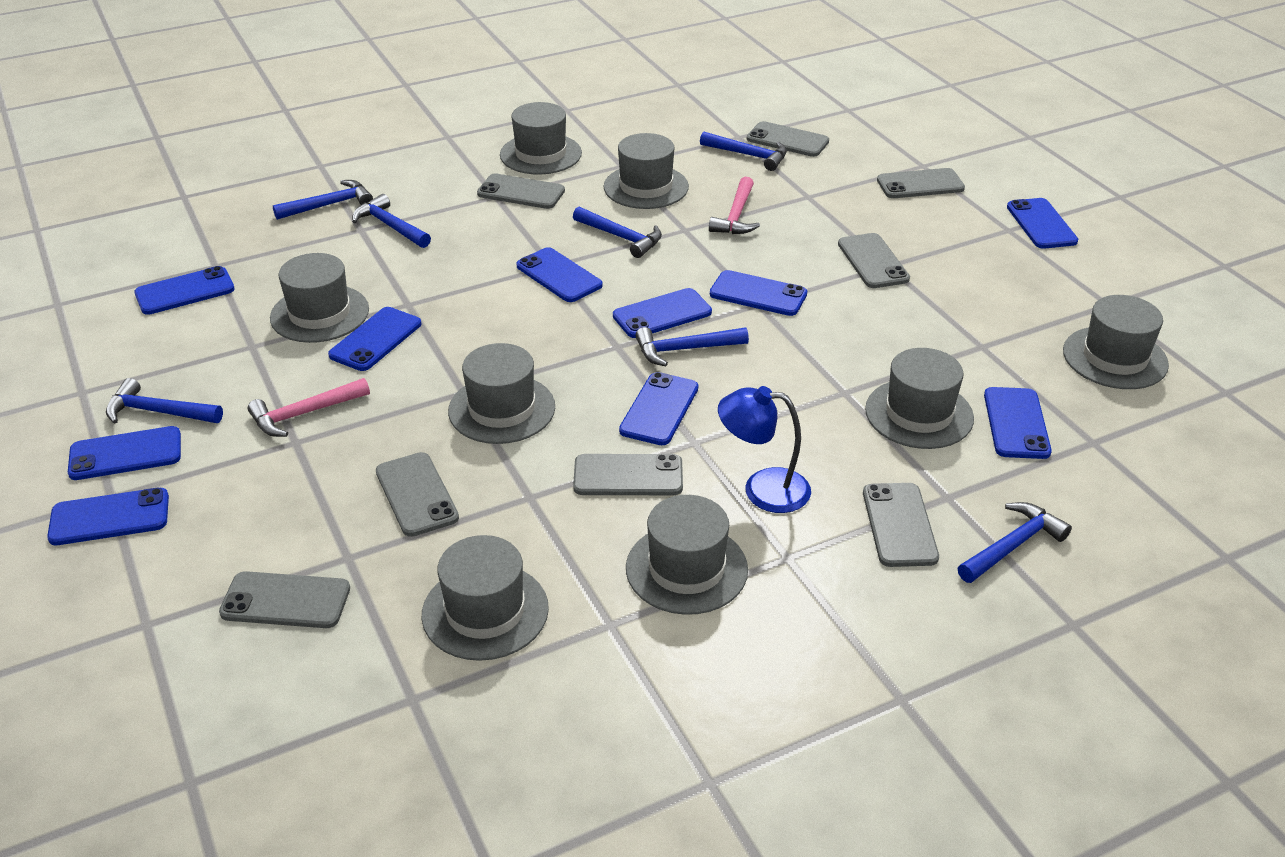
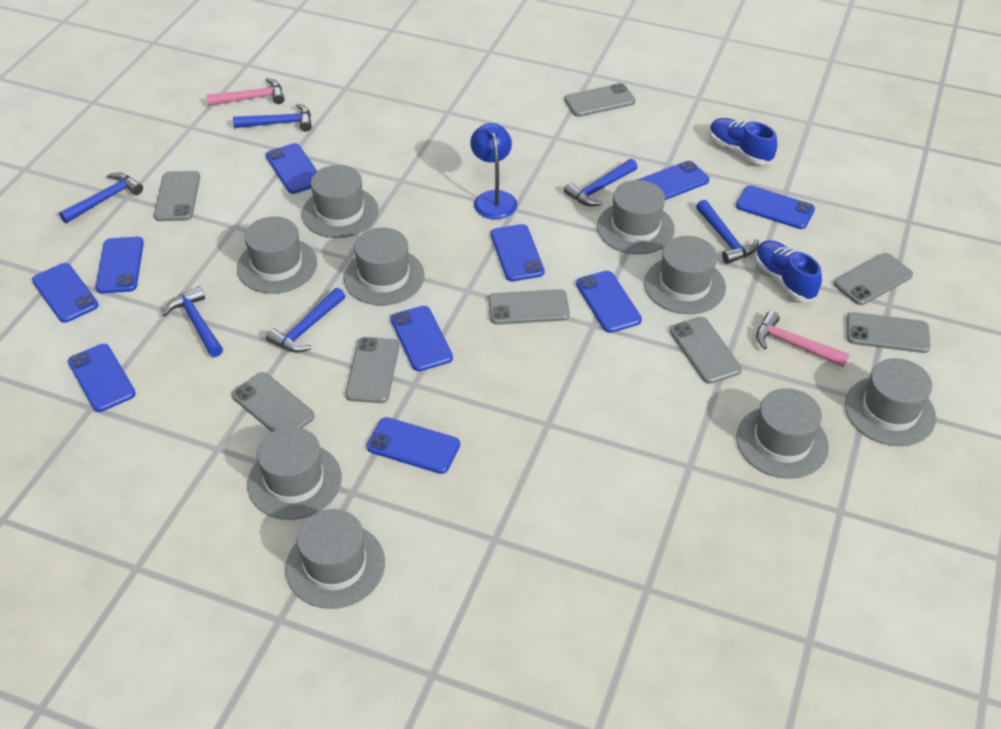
blue hammer: [106,378,223,424] [273,180,373,220] [352,194,431,248] [573,207,662,258] [635,327,749,366] [700,132,787,171] [958,502,1072,583] = 7 -> [59,172,143,223] [163,286,223,357] [233,103,312,131] [266,288,345,353] [563,159,638,206] [696,200,759,264] = 6
blue shoe: none = 0 -> [710,118,777,165] [755,240,822,302] = 2
grey hat: [270,253,369,343] [422,535,549,661] [448,343,555,444] [500,102,582,175] [604,133,689,209] [626,495,748,615] [865,348,974,449] [1063,295,1169,389] = 8 -> [237,217,317,294] [247,427,342,520] [285,509,385,609] [302,165,379,238] [344,227,425,305] [597,180,675,254] [644,236,726,314] [737,388,829,479] [845,358,936,446] = 9

